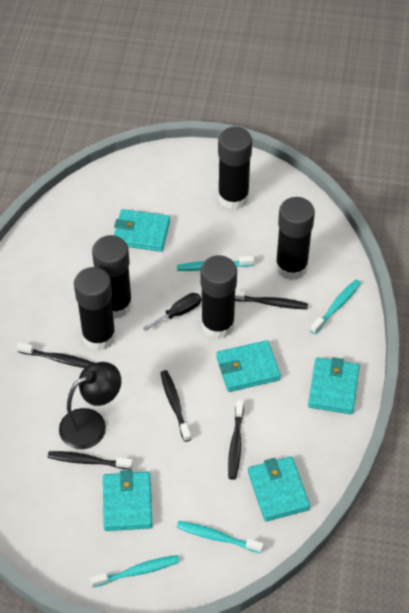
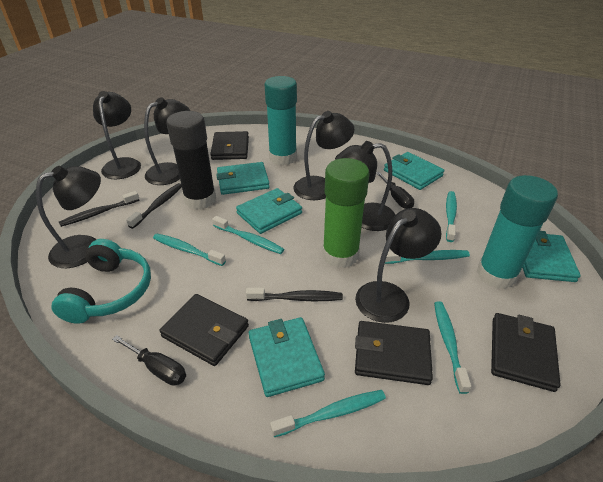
black glue stick: [74,267,116,351] [92,235,132,319] [200,255,237,339] [218,127,252,210] [275,197,315,280] = 5 -> [166,111,216,210] = 1
black lamp: [59,362,121,449] = 1 -> [36,166,101,268] [93,91,141,179] [144,97,190,185] [293,111,355,200] [335,141,396,231] [355,208,441,323] = 6
black screwdriver: [143,293,201,331] = 1 -> [112,335,186,386] [376,172,414,209] = 2
black toothbrush: [17,342,94,368] [48,451,133,470] [161,370,191,442] [228,400,244,480] [235,290,308,309] = 5 -> [59,191,140,227] [126,183,182,229] [246,288,343,301] = 3
black wallet: none = 0 -> [159,294,249,366] [210,131,249,160] [355,321,433,385] [491,313,561,392] = 4
green glue stick: none = 0 -> [323,158,369,268] = 1
turquoise glue stick: none = 0 -> [265,76,297,165] [477,175,558,289] = 2
turquoise headphones: none = 0 -> [51,239,151,324] = 1
turquoise toothbrush: [90,555,180,587] [176,521,264,553] [177,256,254,271] [310,280,361,334] = 4 -> [153,234,226,266] [212,216,284,254] [270,390,386,437] [385,250,470,264] [434,301,471,394] [446,191,457,242] = 6

